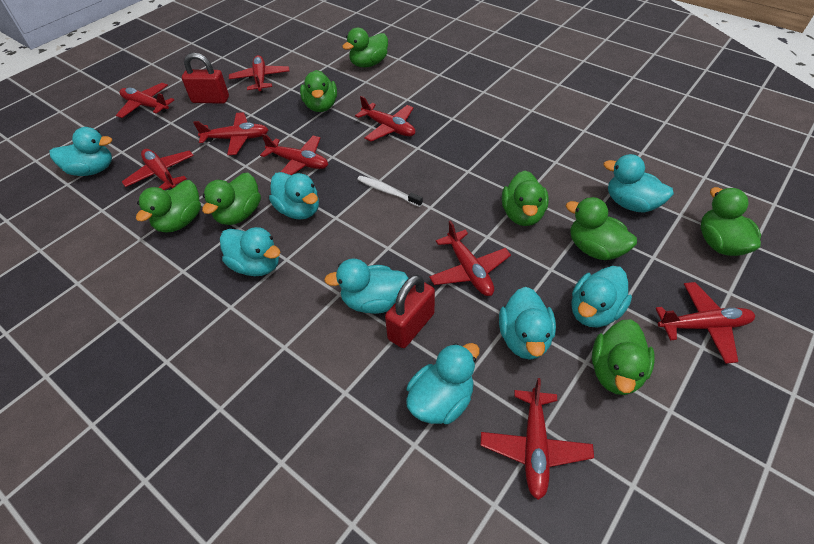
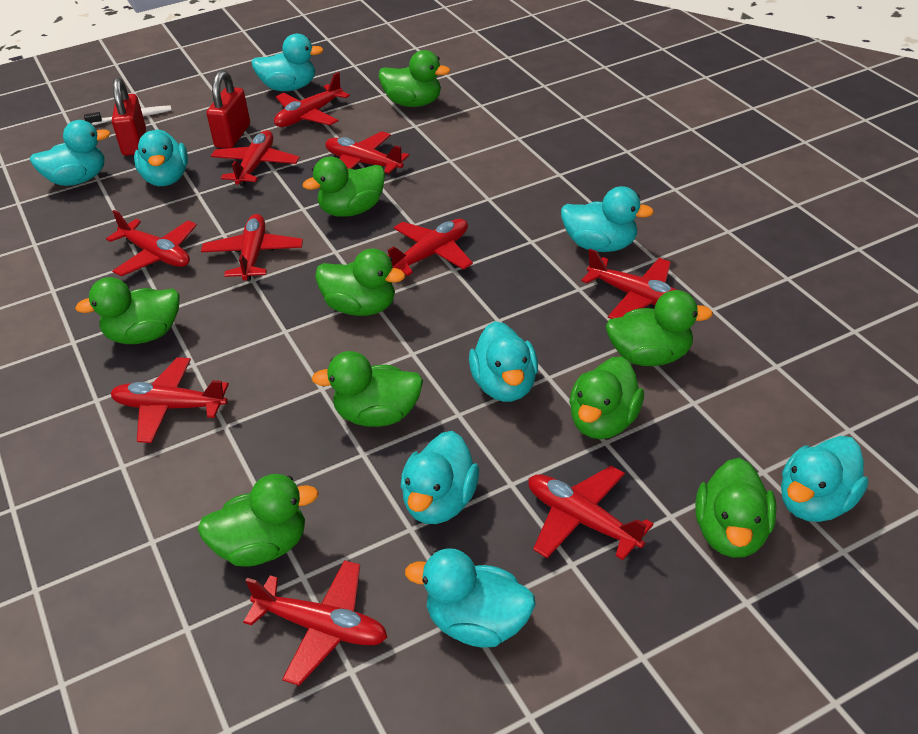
green duck: [136,180,201,233] [202,172,261,225] [300,70,337,112] [342,28,388,67] [502,170,549,226] [566,197,637,260] [592,319,655,395] [701,187,761,256] = 8 -> [75,277,180,344] [197,474,319,566] [302,157,385,217] [311,351,423,427] [315,248,405,316] [378,50,450,107] [569,356,644,439] [606,290,713,366] [695,458,777,558] = 9
red plane: [116,83,174,118] [122,149,194,190] [193,112,268,155] [229,55,290,93] [260,133,328,175] [355,96,415,141] [429,220,511,296] [480,378,594,500] [655,282,755,364] = 9 -> [106,210,197,276] [110,357,229,443] [201,214,303,281] [211,130,300,186] [243,560,387,686] [274,72,350,127] [325,131,409,174] [388,219,473,276] [528,466,654,560] [581,249,676,319] = 10

